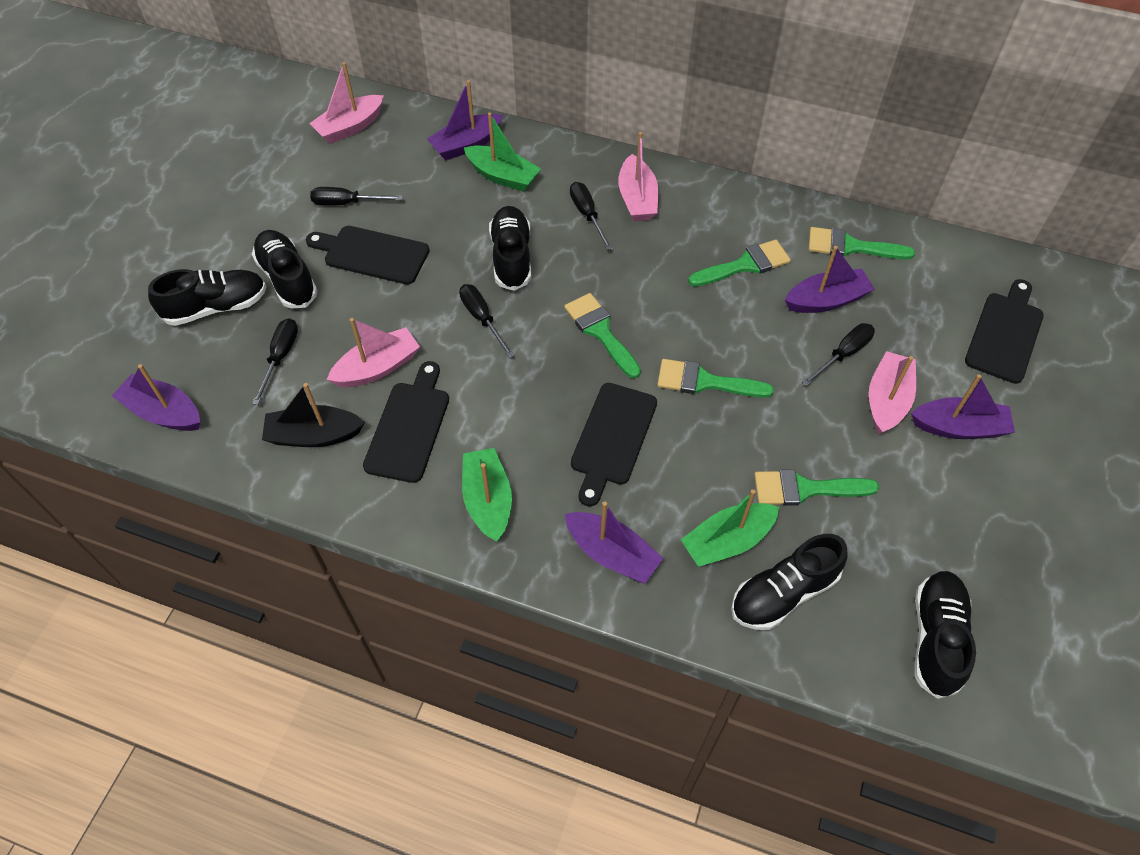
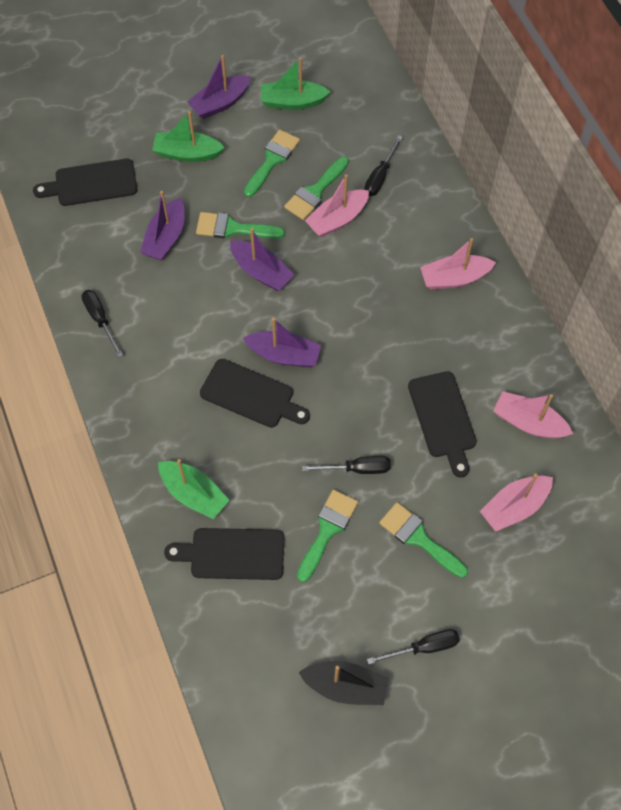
black screwdriver: [252,318,298,405] [310,187,403,206] [459,284,514,358] [570,182,613,250] [802,323,875,386] = 5 -> [82,290,123,358] [302,456,391,474] [365,136,403,196] [367,629,460,665] = 4
black shoe: [148,269,267,326] [252,230,318,309] [489,206,531,291] [731,534,848,630] [915,571,976,699] = 5 -> none = 0
purple boat: [112,364,200,431] [427,80,503,160] [565,501,663,584] [785,246,874,313] [911,374,1015,439] = 5 -> [140,191,185,261] [187,55,251,119] [230,228,294,291] [243,318,321,367] = 4

